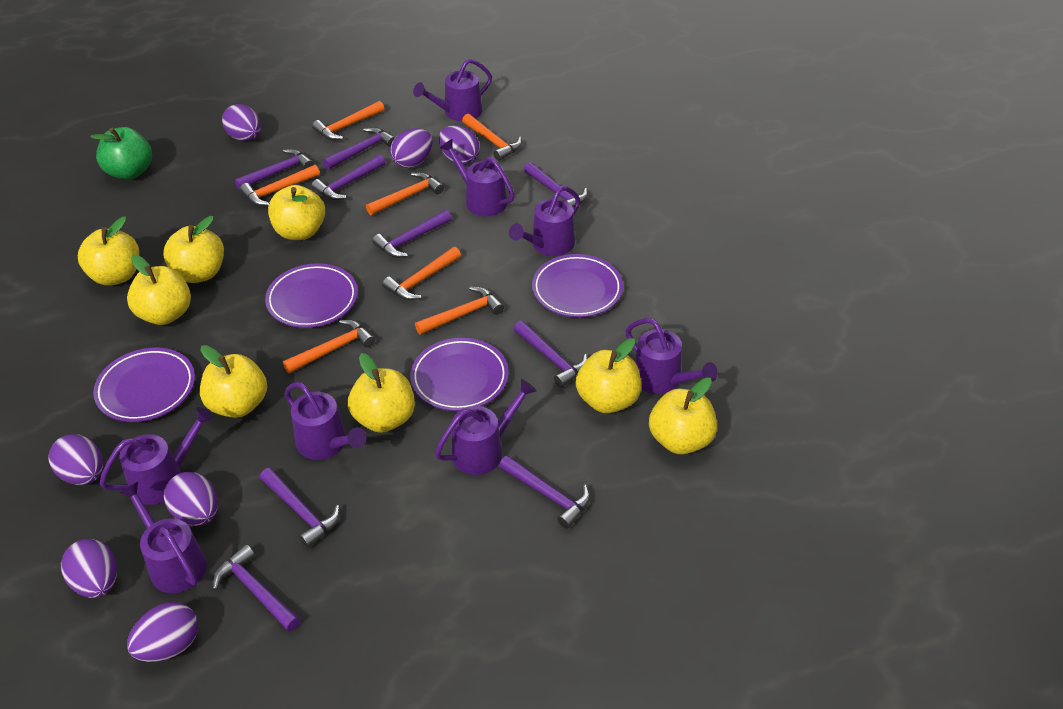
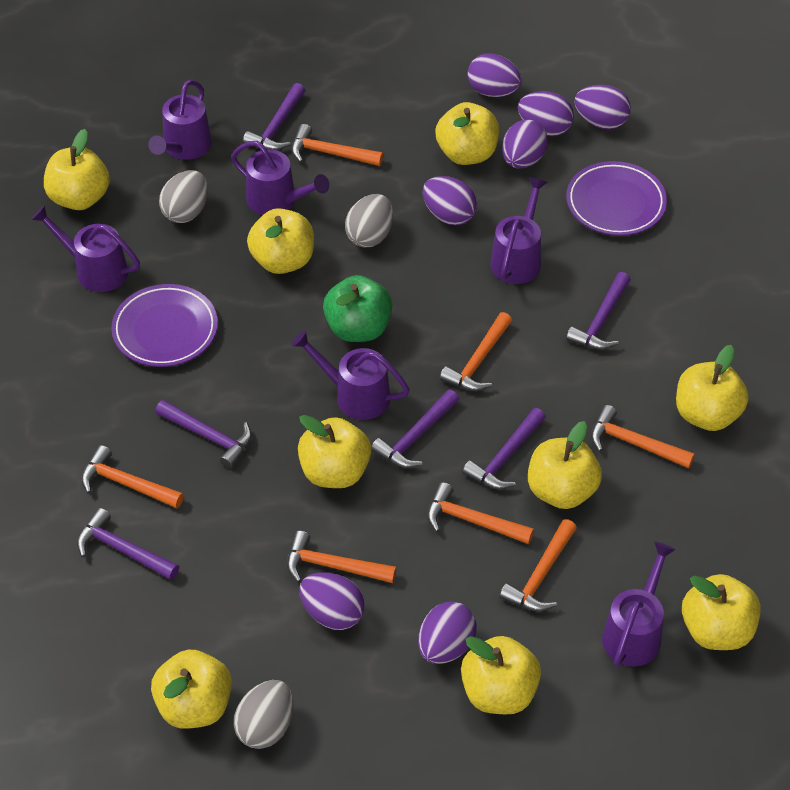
grey egg: none = 0 -> [159,170,208,223] [233,680,294,749] [345,194,393,247] = 3
purple hammer: [213,544,301,632] [235,149,314,190] [260,468,340,548] [311,154,385,200] [323,127,395,169] [372,210,452,258] [499,455,590,529] [514,321,587,388] [524,162,588,207] = 9 -> [77,508,179,580] [155,400,252,469] [243,83,305,151] [371,389,459,468] [462,408,545,489] [566,272,631,350] = 6
purple plate: [93,348,195,422] [265,263,358,328] [410,338,509,411] [532,254,623,317] = 4 -> [111,284,218,367] [566,161,667,236] = 2
purple watering can: [100,407,214,505] [119,482,207,593] [285,382,366,460] [413,59,492,122] [435,379,537,475] [440,139,515,216] [509,186,580,256] [626,318,718,394] = 8 -> [31,205,140,292] [148,80,212,160] [231,141,329,215] [291,330,410,420] [490,177,547,284] [602,542,676,667] = 6
yellow apple: [78,217,139,286] [127,255,191,325] [163,216,224,283] [200,345,267,418] [268,185,325,240] [348,353,415,433] [576,338,641,413] [649,378,717,454] = 8 -> [44,129,110,210] [151,650,232,729] [247,208,314,274] [298,415,371,488] [435,102,499,165] [461,636,541,714] [528,421,602,509] [676,345,748,431] [682,574,761,650] = 9

